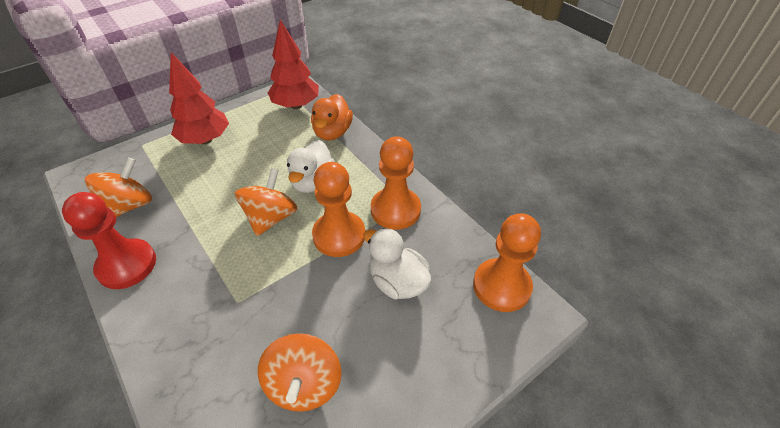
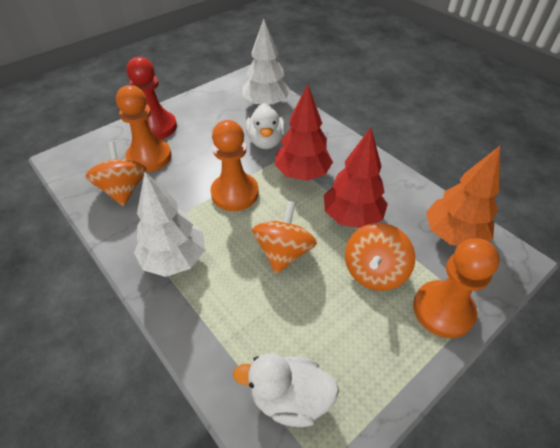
orange duck: [311,94,353,140] = 1 -> none = 0
orange tree: none = 0 -> [426,146,500,246] = 1
white tree: none = 0 -> [134,172,205,277] [242,19,291,106] = 2

